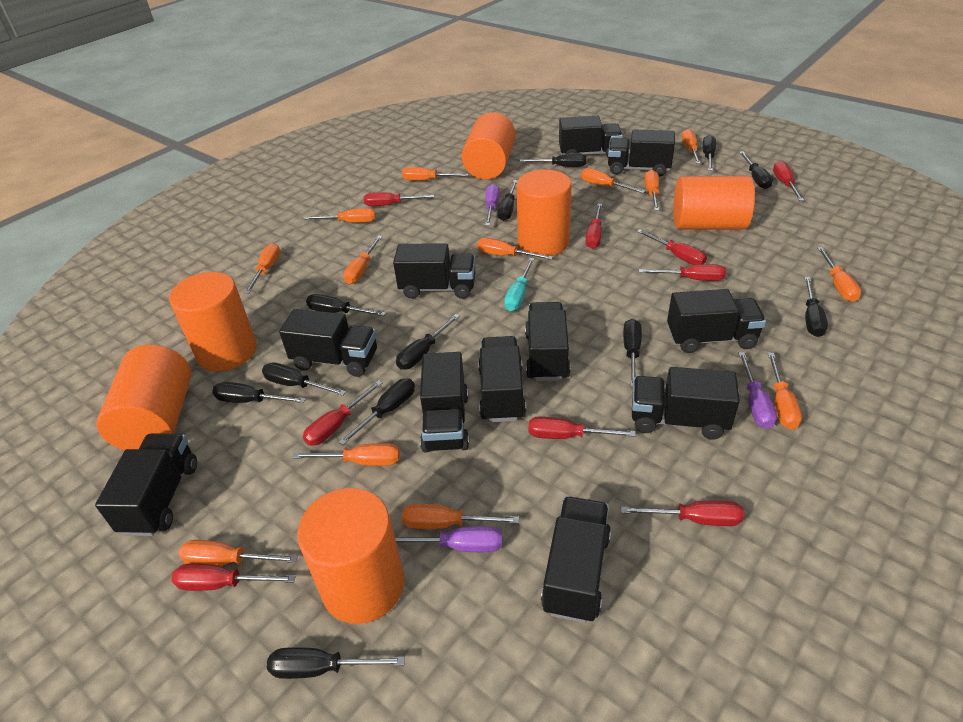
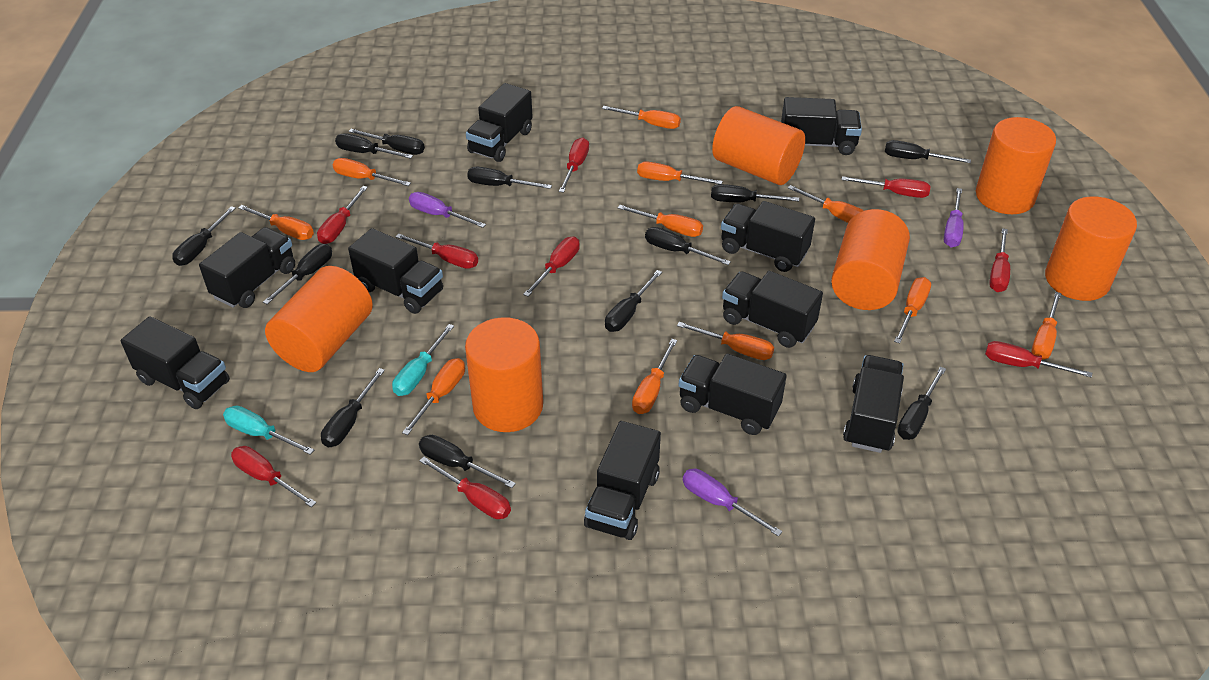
black truck: [95,434,197,536] [279,309,377,377] [393,243,475,299] [420,352,469,453] [478,336,526,422] [525,302,571,381] [541,496,611,623] [559,116,623,157] [608,130,675,176] [632,367,740,440] [667,289,766,353] = 11 -> [121,316,230,409] [199,227,295,308] [348,228,443,314] [466,83,533,162] [584,421,661,540] [678,354,787,435] [721,201,815,272] [722,271,823,348] [781,97,862,155] [843,355,904,453] = 10
orange screwdriver: [179,540,298,566] [244,243,281,294] [293,443,400,466] [304,208,376,223] [343,236,382,284] [402,167,469,180] [402,504,519,529] [477,238,553,260] [581,168,645,193] [644,170,659,211] [682,129,701,164] [768,353,802,430] [817,247,861,302] = 13 -> [238,205,314,240] [333,158,411,186] [402,358,465,435] [602,106,681,129] [618,205,703,237] [632,339,677,414] [637,161,723,184] [677,322,774,360] [788,185,864,223] [894,277,931,343] [1031,292,1062,360] = 11
turquoise screwdriver: [504,258,535,311] = 1 -> [223,406,314,455] [392,324,454,396] = 2

